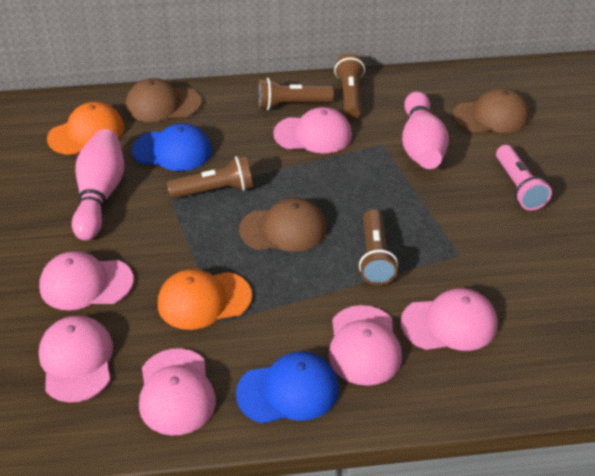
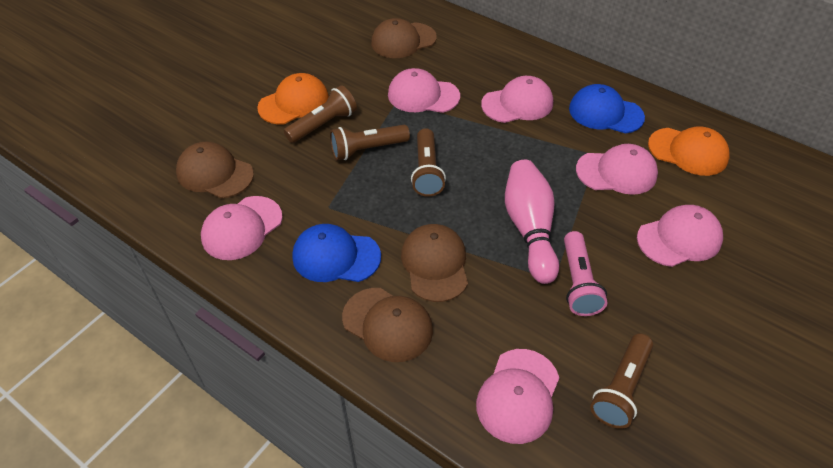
brown cap: [126,78,202,122] [239,197,327,252] [453,88,529,133] = 3 -> [176,142,254,198] [342,288,433,362] [371,18,437,58] [401,224,468,302] = 4
pink bowling pin: [72,129,124,240] [402,91,449,169] = 2 -> [505,160,559,284] = 1

